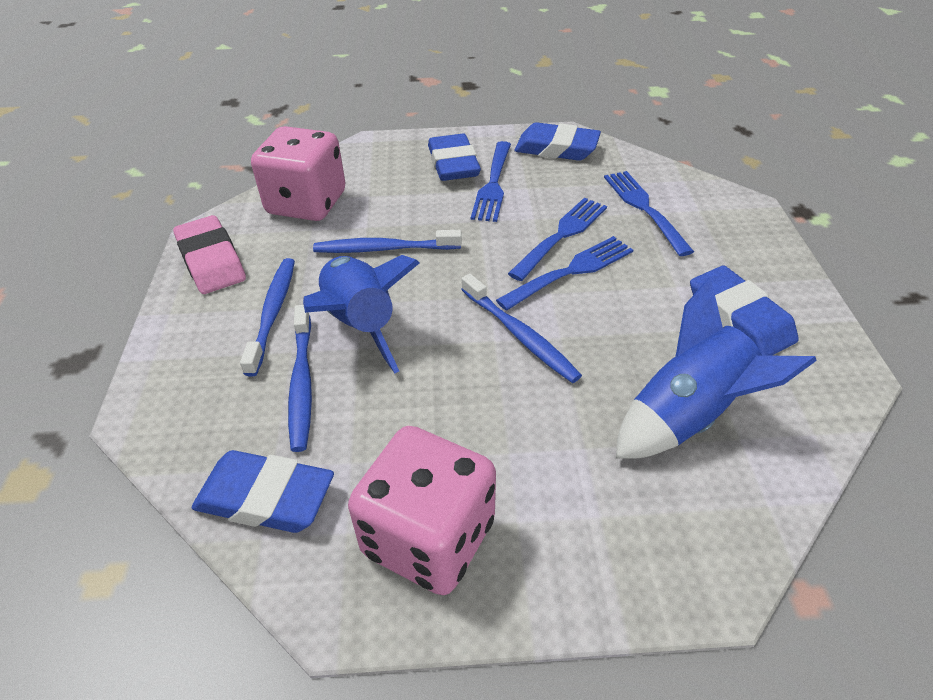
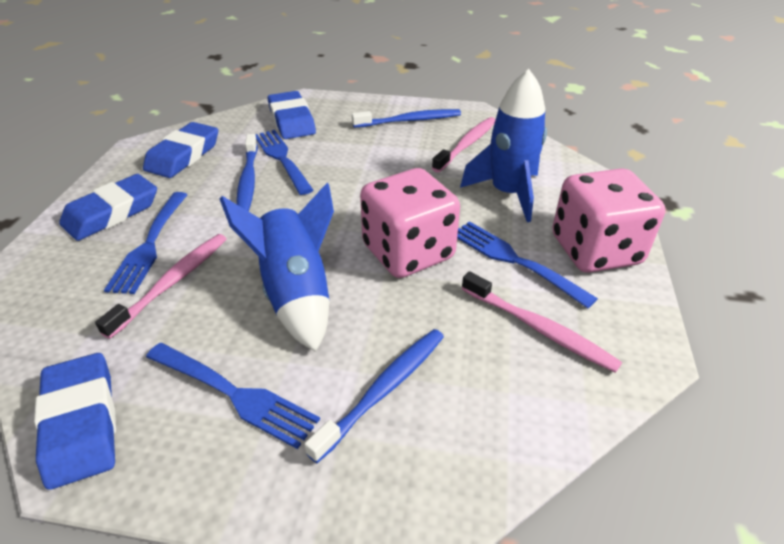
blue toothbrush: [240,258,295,376] [288,305,312,452] [313,230,462,253] [461,274,582,383] = 4 -> [237,134,258,212] [304,329,444,463] [352,109,461,128] = 3
pink eraser: [173,215,246,294] = 1 -> none = 0
pink toothbrush: none = 0 -> [95,234,226,339] [432,117,496,172] [462,271,622,373] = 3

